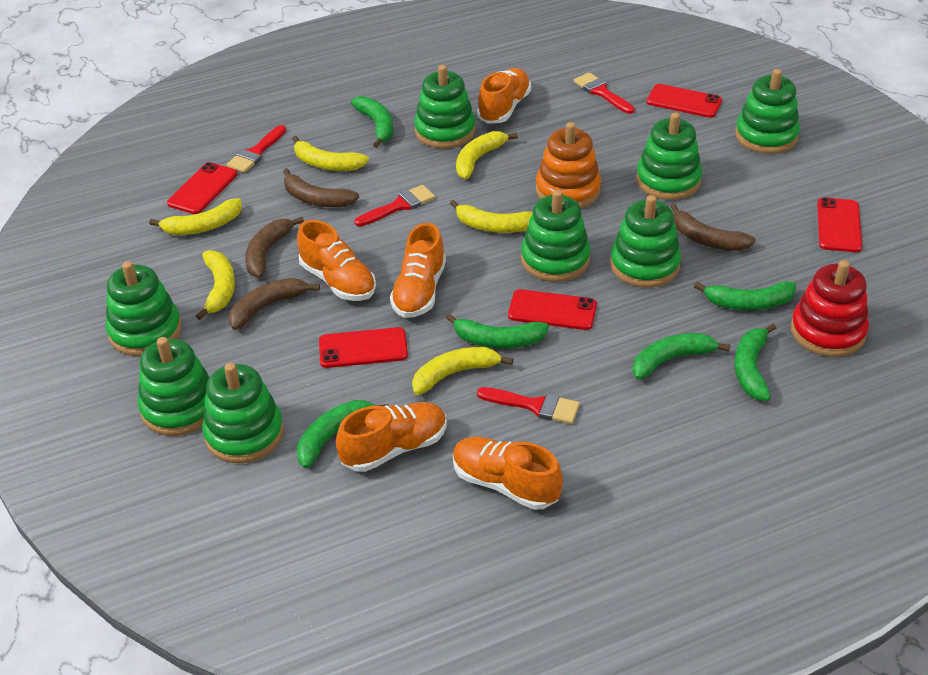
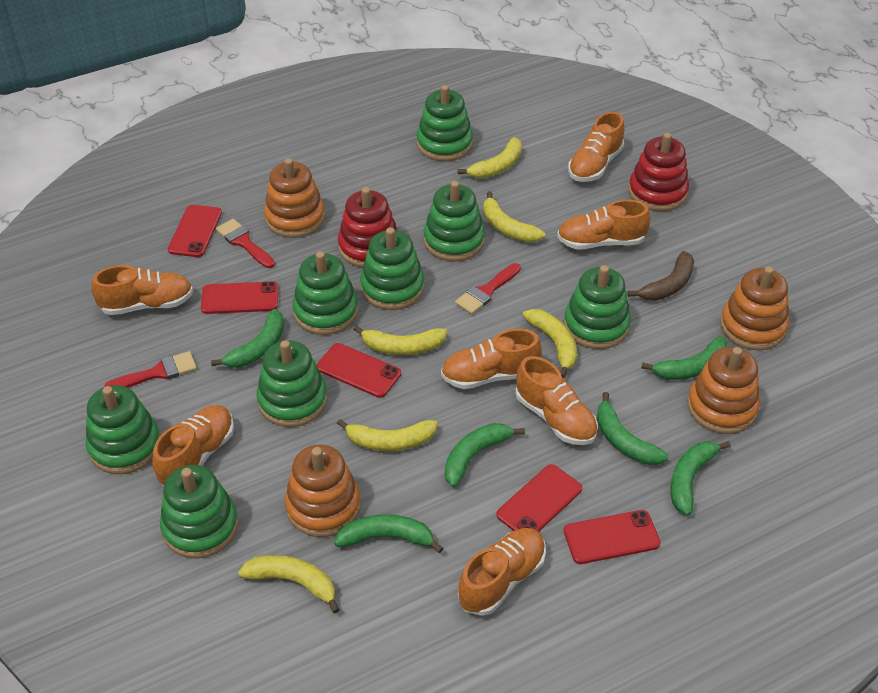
brown banana: [229,278,320,330] [245,217,304,278] [283,168,359,207] [670,204,756,251] = 4 -> [628,251,694,301] = 1
orange shoe: [297,220,376,301] [336,402,447,472] [390,223,446,318] [453,437,563,510] [477,68,531,124] = 5 -> [91,265,193,315] [152,405,234,487] [441,328,542,389] [458,528,546,616] [515,356,598,445] [557,200,650,250] [568,112,625,182] = 7
orange stacking toy: [536,122,601,208] = 1 -> [264,158,325,238] [285,445,361,537] [687,347,760,434] [720,266,789,350] = 4
red brush: [226,125,286,173] [354,185,435,227] [477,387,580,424] [573,72,635,114] = 4 -> [104,351,197,387] [216,219,275,268] [455,263,521,314] = 3
red stacking toy: [791,260,869,357] = 1 -> [338,187,398,268] [629,133,689,211] = 2

